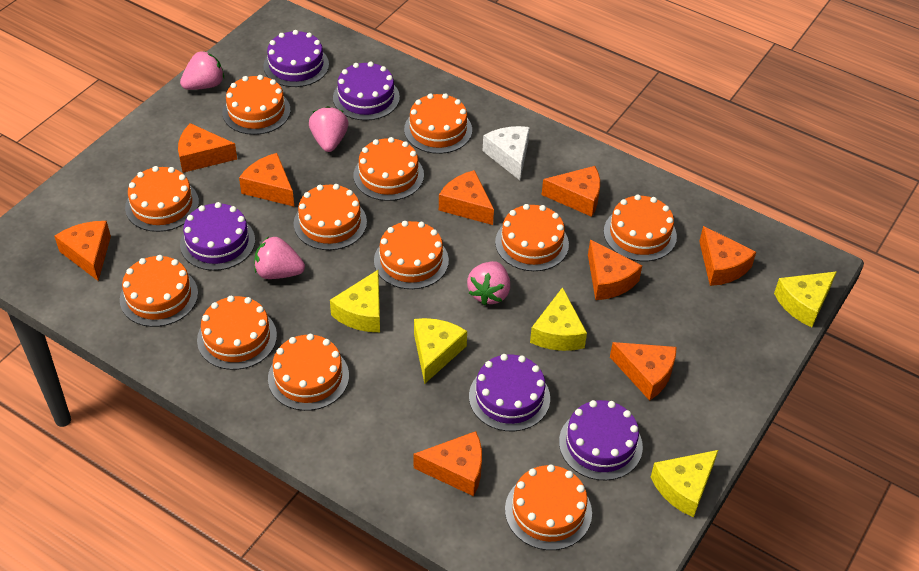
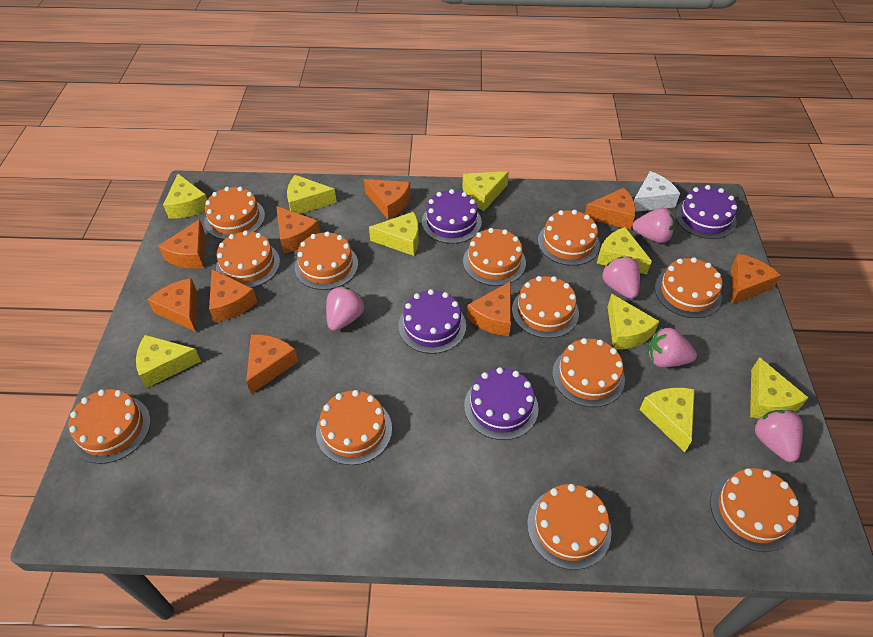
pink strawberry: [180,51,224,90] [254,237,305,279] [309,106,348,152] [467,261,510,305] = 4 -> [326,287,365,331] [602,256,640,299] [632,208,676,243] [648,328,697,368] [754,410,803,462] = 5
purple cake: [180,202,255,271] [263,30,329,87] [333,62,400,120] [469,354,550,431] [559,400,643,480] = 5 -> [398,289,466,354] [422,189,482,244] [464,367,539,440] [675,185,737,239] = 4
yellow cheese: [330,270,380,332] [414,318,467,384] [530,287,587,351] [651,450,718,518] [774,271,837,327] = 5 -> [136,335,201,388] [163,174,207,219] [287,175,337,214] [369,212,419,256] [462,171,509,211] [596,227,652,275] [608,294,659,350] [639,388,695,452] [750,357,808,419] = 9

